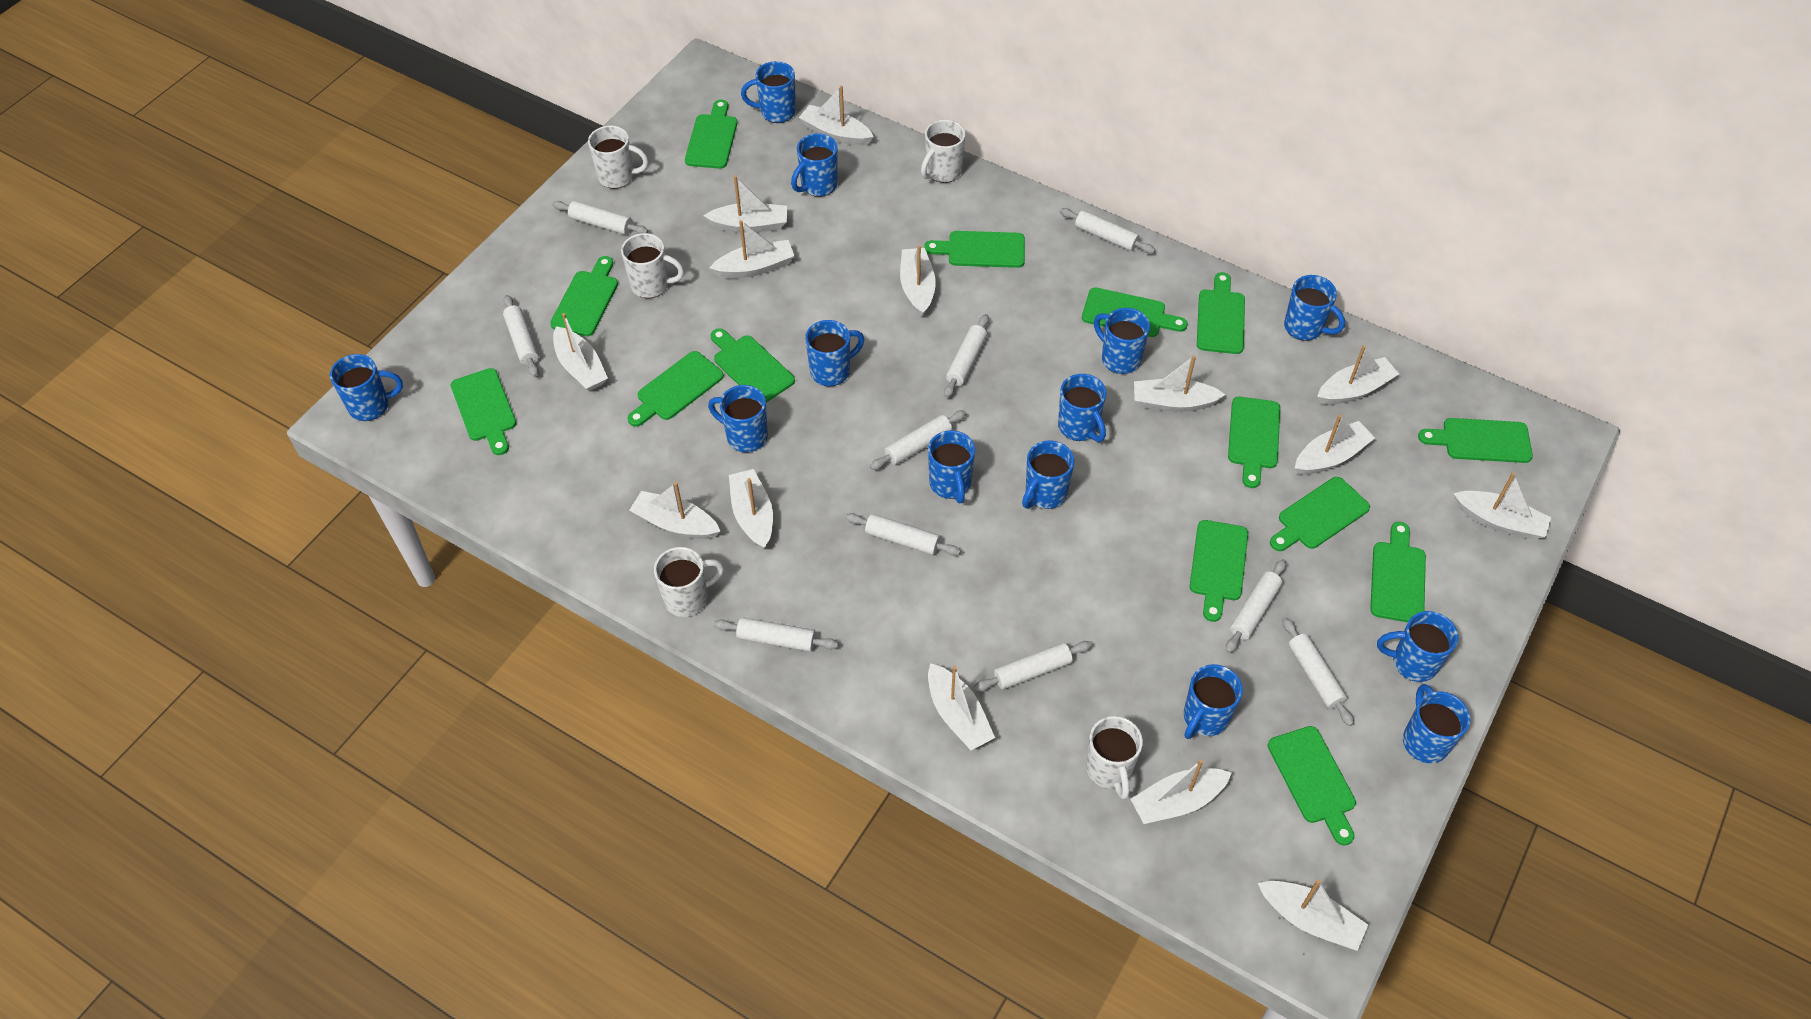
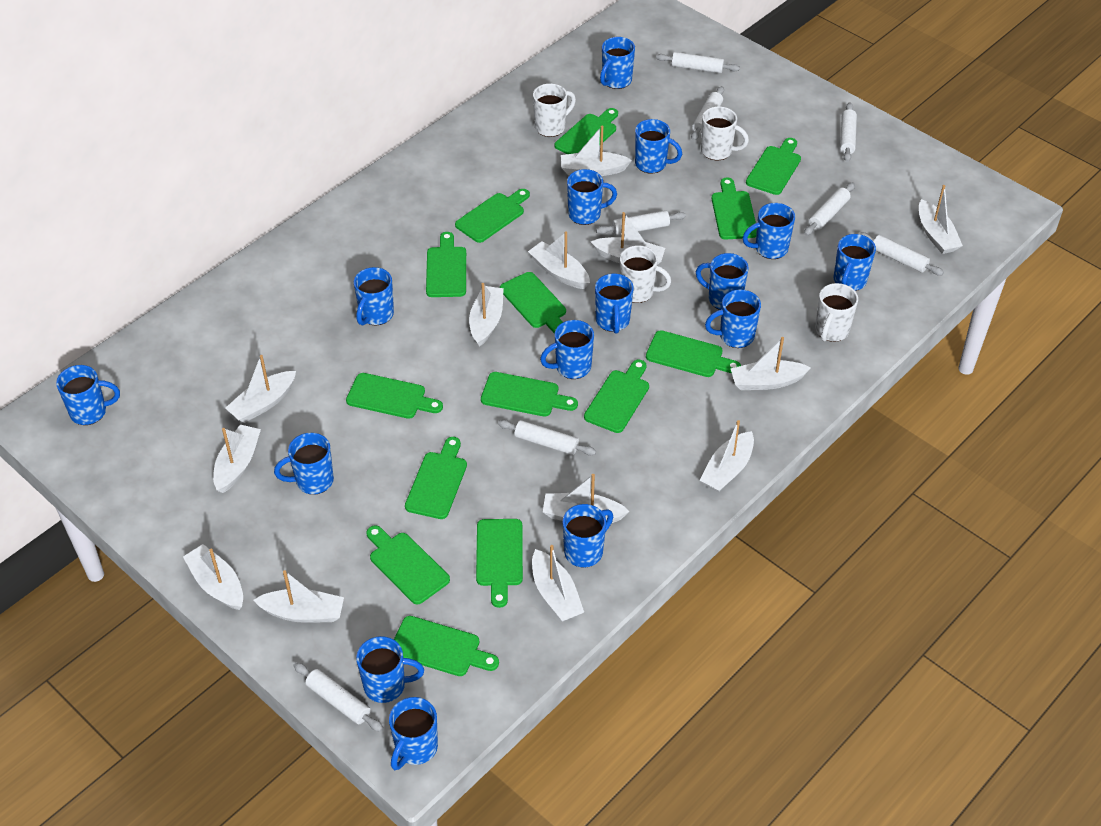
blue mug: [330,354,403,421] [708,385,768,453] [741,61,796,123] [791,133,838,197] [805,320,864,387] [928,430,975,503] [1022,440,1074,509] [1058,374,1106,442] [1094,308,1150,374] [1184,664,1243,739] [1284,275,1345,341] [1377,611,1458,682] [1403,684,1470,763] = 13 -> [56,365,120,425] [274,433,334,495] [354,267,394,326] [356,636,424,703] [389,697,438,770] [540,320,594,379] [563,504,613,568] [567,169,617,225] [595,273,634,334] [600,37,635,89] [635,119,682,173] [696,253,749,310] [705,289,761,348] [743,203,795,259] [834,234,876,291] = 15
white boat: [553,313,608,391] [629,482,721,539] [704,175,787,233] [710,220,795,278] [729,469,773,549] [799,85,874,146] [900,245,936,316] [928,663,995,750] [1130,759,1231,824] [1134,355,1225,412] [1258,880,1368,951] [1295,414,1375,475] [1317,345,1399,405] [1453,472,1551,540] = 14 -> [183,544,243,610] [213,425,261,493] [225,355,296,423] [253,570,344,623] [469,283,504,347] [528,231,590,289] [532,545,584,621] [543,474,630,523] [561,125,632,176] [591,212,665,265] [700,420,754,492] [731,337,811,390] [919,185,963,254] = 13
white mug: [588,126,649,189] [621,233,684,298] [654,547,724,617] [921,120,966,183] [1086,716,1143,800] = 5 -> [533,83,576,137] [620,245,671,303] [701,106,749,160] [815,283,858,342] = 4
white rolling pin: [503,295,539,377] [552,201,648,235] [714,617,839,652] [845,513,961,556] [870,410,966,470] [944,314,989,398] [974,641,1092,691] [1060,208,1155,254] [1226,559,1286,653] [1282,618,1354,726] = 10 -> [293,662,383,732] [498,420,596,455] [596,210,686,236] [656,52,740,73] [691,86,724,141] [804,183,855,236] [840,102,857,162] [859,232,944,275] = 8

